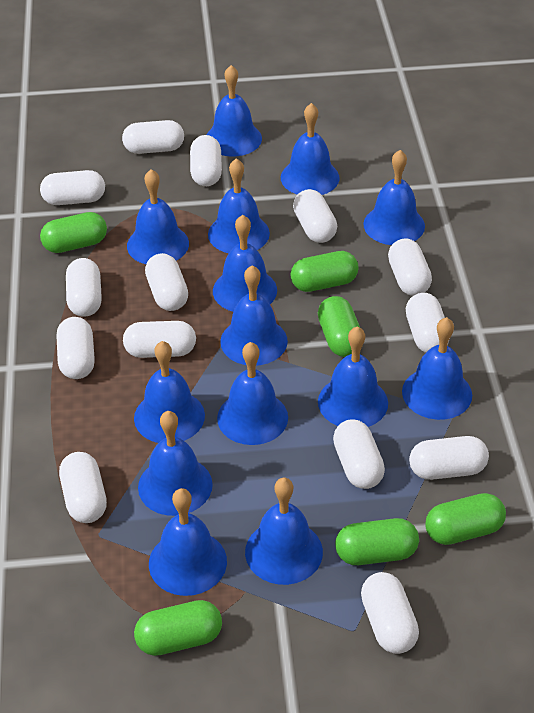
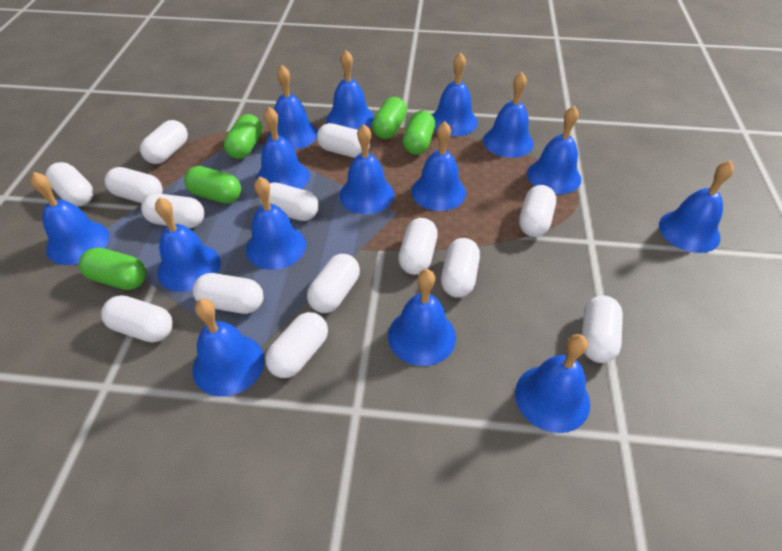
blue bell: [127,169,189,264] [134,341,205,443] [138,411,213,516] [149,488,227,596] [207,65,262,157] [208,158,270,253] [213,215,277,312] [217,342,288,445] [220,265,288,366] [245,477,323,585] [281,103,340,195] [318,326,388,427] [363,150,425,245] [402,317,472,420] = 14 -> [31,172,109,265] [155,197,221,292] [193,299,265,397] [246,177,306,270] [256,107,310,189] [268,65,318,150] [326,50,374,130] [339,124,394,214] [388,269,456,366] [411,121,466,211] [432,52,478,136] [483,72,534,158] [515,334,590,433] [527,106,581,194] [659,160,734,253] = 15
green capsule: [40,212,107,253] [134,600,222,656] [291,251,359,292] [318,296,360,357] [335,518,419,565] [425,493,506,545] = 6 -> [79,248,146,290] [184,166,241,204] [224,114,263,159] [372,97,407,139] [403,111,435,155] = 5

